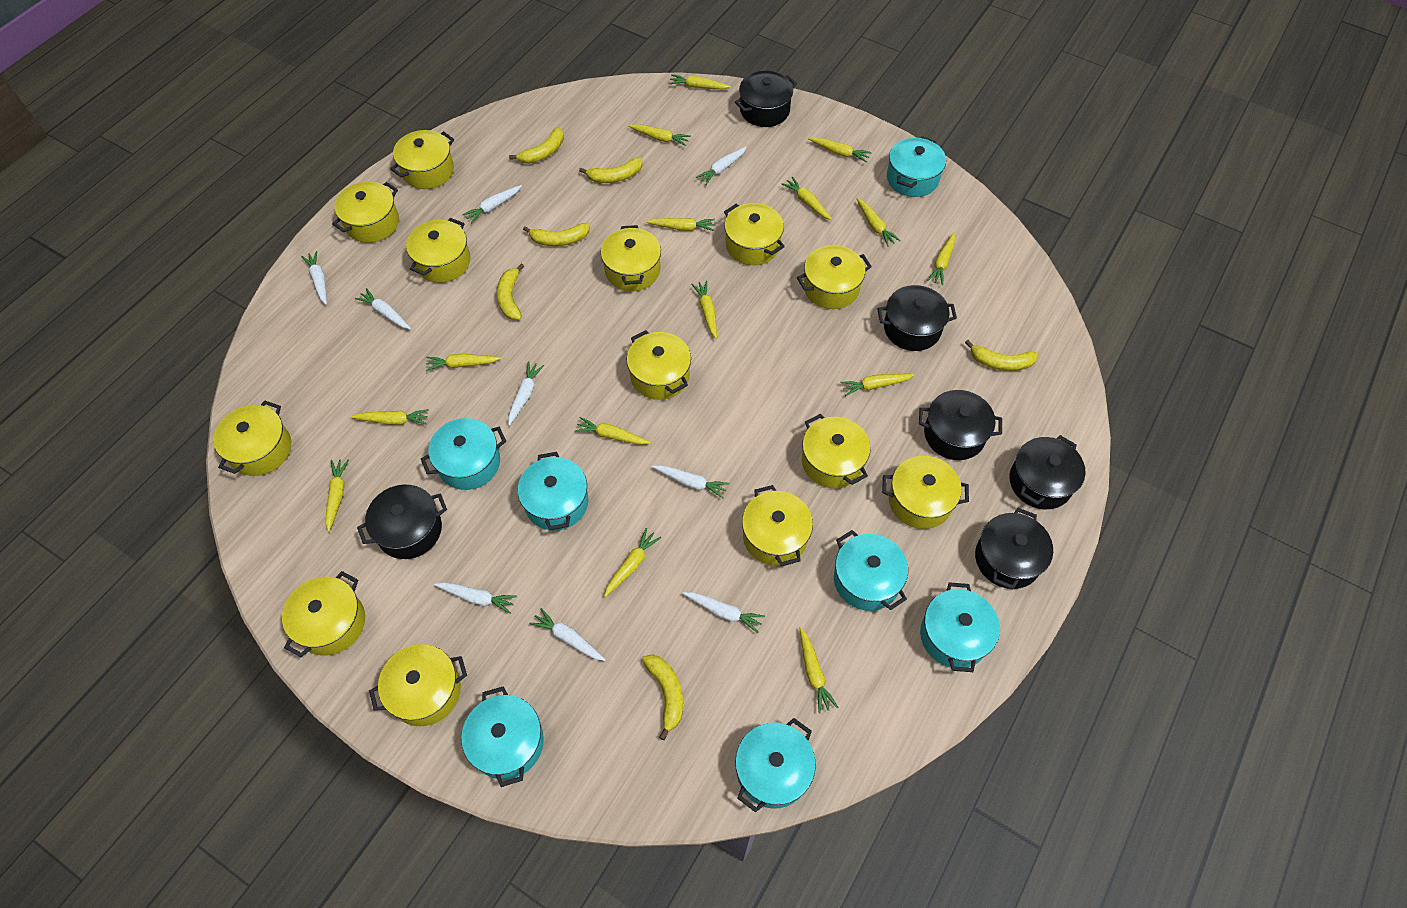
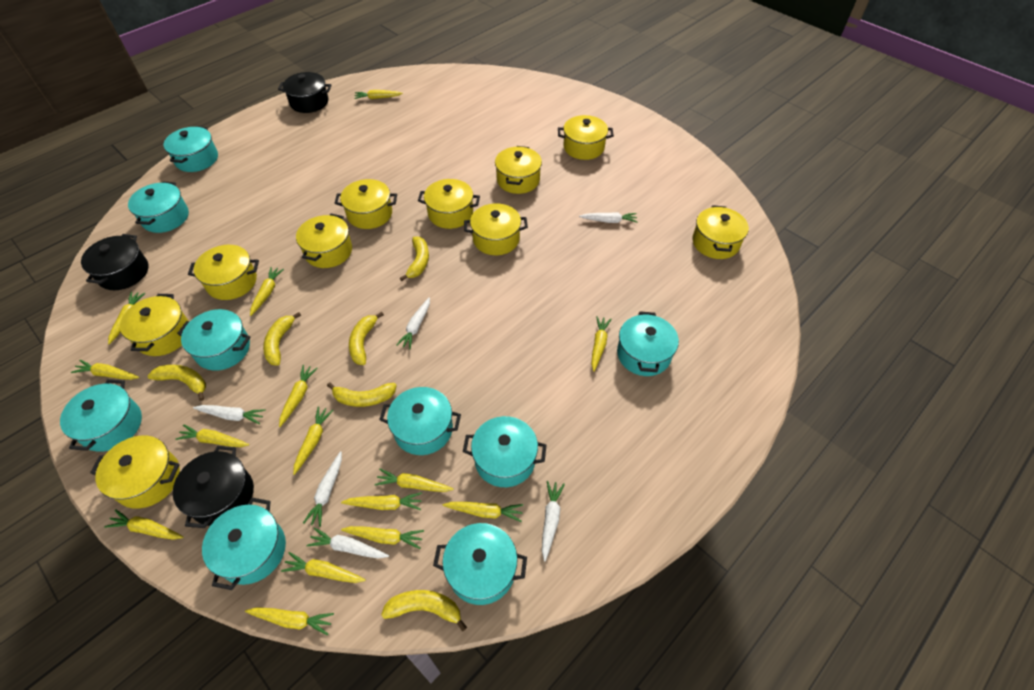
black pot: [357,485,447,559] [735,70,797,127] [877,285,957,351] [919,390,1002,460] [975,508,1053,590] [1010,435,1085,509] = 6 -> [81,234,148,290] [173,446,254,528] [278,72,332,113] = 3
turquoise pot: [421,418,506,490] [461,686,544,787] [518,452,588,531] [735,718,816,813] [834,530,908,611] [887,136,946,197] [920,582,1000,672] = 7 -> [60,379,142,452] [128,181,189,233] [164,126,218,172] [177,309,251,371] [202,498,286,590] [379,387,461,455] [433,523,527,605] [463,416,547,487] [617,311,679,376] = 9
white carrot: [301,251,327,305] [355,288,411,330] [434,582,517,614] [462,185,522,224] [508,361,544,425] [529,608,606,661] [652,465,729,498] [683,592,765,633] [696,147,747,185] = 9 -> [193,405,266,424] [303,451,342,527] [307,528,389,558] [396,297,430,349] [542,481,565,562] [579,212,637,223] = 6
yellow pot: [213,400,291,476] [282,571,365,657] [332,181,399,243] [369,644,467,726] [390,130,454,189] [406,218,470,283] [601,225,661,291] [627,330,691,400] [724,203,785,265] [742,485,813,566] [797,245,872,309] [802,414,871,488] [882,456,969,529] = 13 -> [90,436,180,508] [120,294,188,356] [188,245,259,300] [296,214,352,268] [334,179,397,229] [418,179,480,229] [464,203,528,255] [495,146,542,194] [558,115,614,160] [693,205,749,259] = 10

